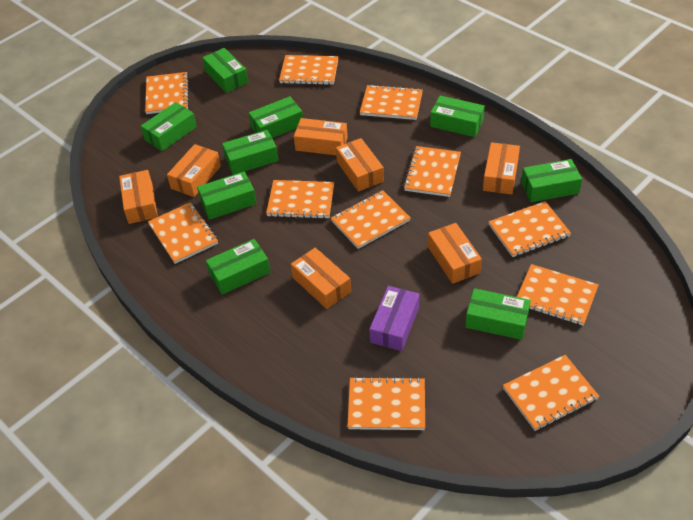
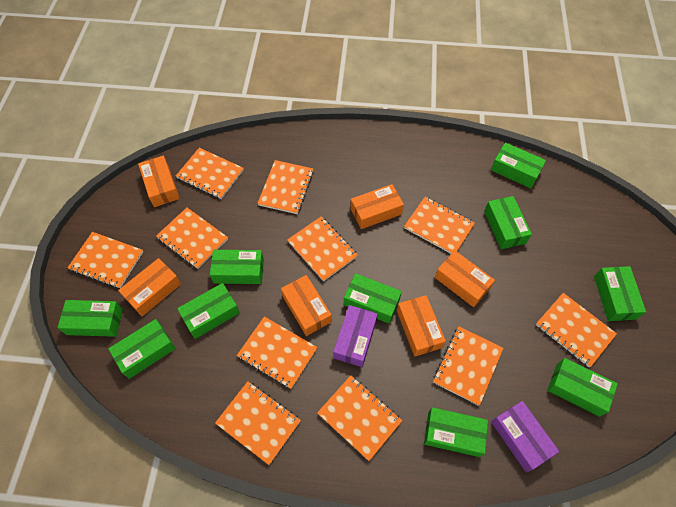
green box: [141,102,197,151] [197,171,257,220] [202,48,249,93] [206,239,270,295] [222,130,279,175] [249,96,303,138] [430,95,485,137] [465,288,531,340] [521,159,582,202] = 9 -> [57,300,123,337] [108,319,176,379] [177,283,240,339] [210,250,264,284] [344,273,402,324] [424,407,488,457] [484,196,532,249] [491,142,546,188] [547,358,618,417] [594,266,646,321] = 10
orange box: [119,170,158,224] [167,144,221,197] [291,248,351,309] [294,118,348,155] [336,138,384,191] [428,223,482,284] [483,142,520,194] = 7 -> [118,258,181,316] [138,155,180,207] [281,275,332,336] [350,184,404,229] [397,295,446,357] [435,251,495,307] = 6
purple box: [369,286,419,351] = 1 -> [333,305,378,367] [491,401,559,472] = 2

